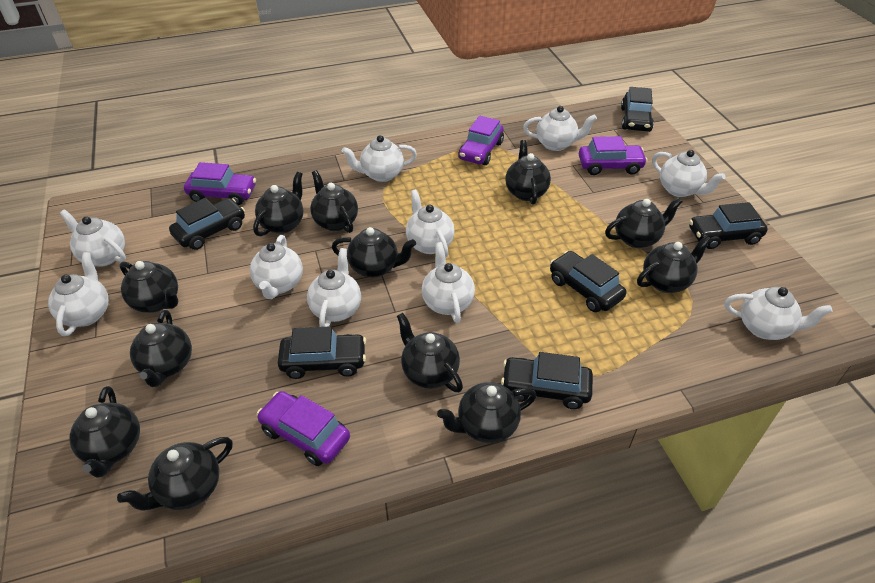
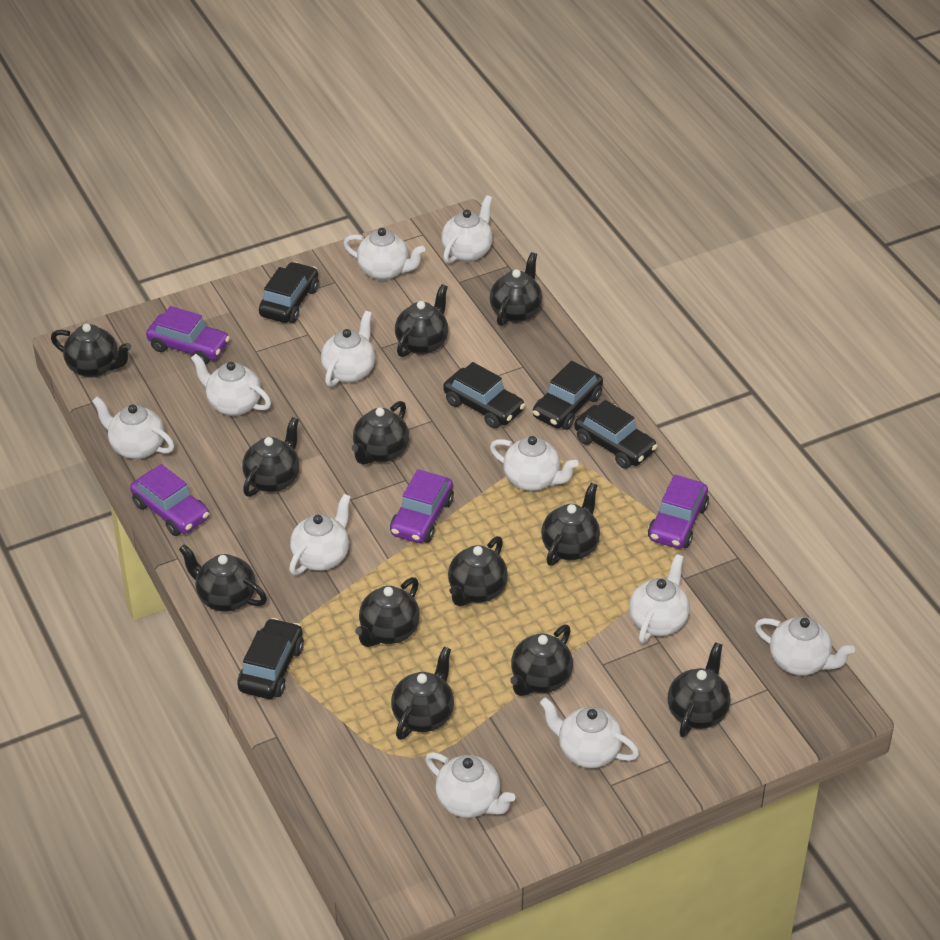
black car: [169,198,245,250] [278,326,366,379] [501,352,593,409] [550,251,626,312] [621,87,654,132] [689,202,768,249] = 6 -> [237,618,304,699] [259,262,319,323] [443,362,525,428] [533,361,603,430] [574,400,657,469] = 5
white teapot: [48,252,109,336] [60,209,126,267] [250,235,303,299] [307,248,361,327] [342,135,417,182] [406,189,455,258] [422,242,475,323] [523,106,597,151] [652,150,726,197] [725,287,833,340] = 10 -> [92,397,174,459] [191,354,271,416] [289,494,351,575] [321,311,375,387] [343,228,425,280] [425,752,515,818] [441,195,493,263] [490,436,579,491] [540,698,639,768] [629,554,690,643] [755,616,855,676] = 11

